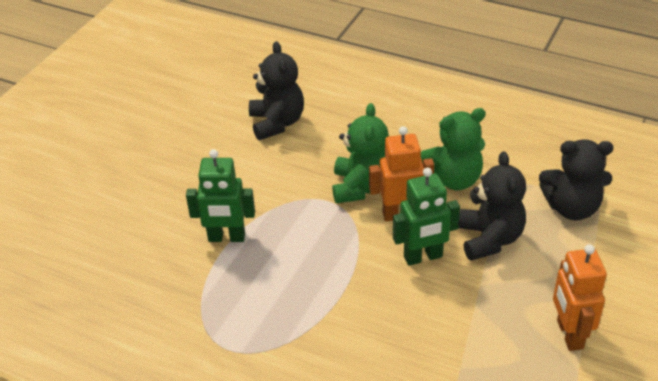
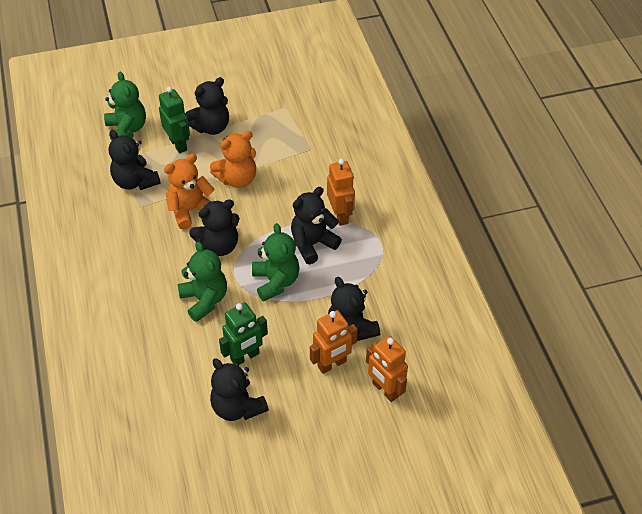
black teddy bear: [249,41,304,140] [458,151,526,261] [539,139,614,220] = 3 -> [109,130,161,190] [185,77,229,135] [189,199,240,256] [210,358,269,421] [291,187,342,264] [328,277,380,341] = 6
green teddy bear: [332,103,389,204] [421,108,486,190] = 2 -> [104,72,146,141] [177,241,227,322] [252,223,300,301] = 3
orange robot: [369,126,434,221] [553,244,607,351] = 2 -> [310,310,358,374] [327,159,355,226] [366,336,408,402] = 3
orange teddy bear: none = 0 -> [164,154,215,230] [210,131,256,188] = 2

